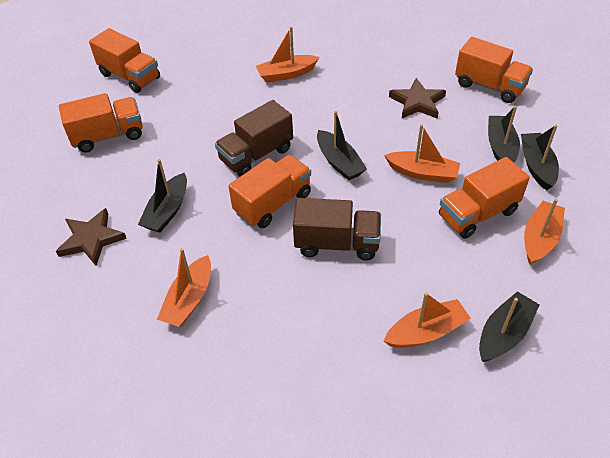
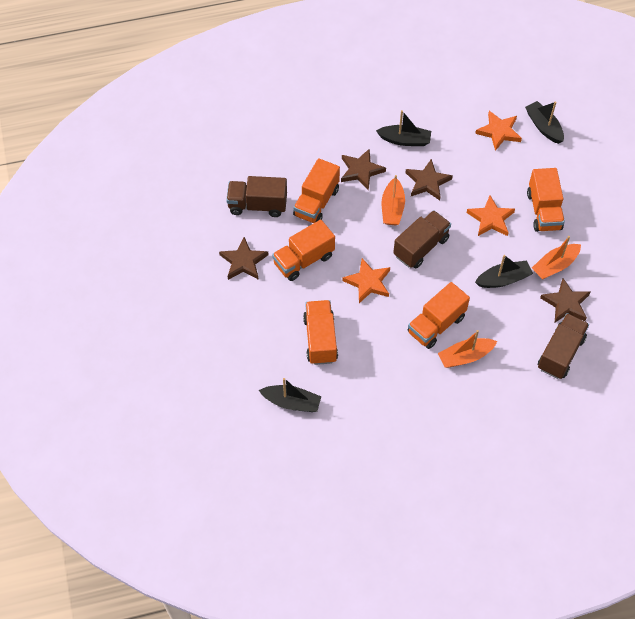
black boat: [138,159,187,233] [317,111,367,181] [479,291,540,362] [488,106,520,163] [521,125,559,190] = 5 -> [259,378,321,412] [376,110,431,146] [475,255,533,288] [525,101,564,144] = 4
brown star: [56,208,127,266] [389,78,446,119] = 2 -> [219,237,268,280] [341,149,386,190] [405,159,453,200] [540,278,591,323] = 4
brown truck: [215,100,293,177] [293,198,381,261] = 2 -> [226,176,287,217] [393,210,451,269] [538,313,589,379] = 3
orange boat: [157,248,211,327] [256,26,319,83] [384,124,460,183] [384,293,471,348] [524,199,565,265] = 5 -> [382,175,405,225] [438,330,497,368] [532,236,581,280] = 3
orange star: none = 0 -> [342,258,390,303] [467,195,515,236] [475,111,522,151] = 3

